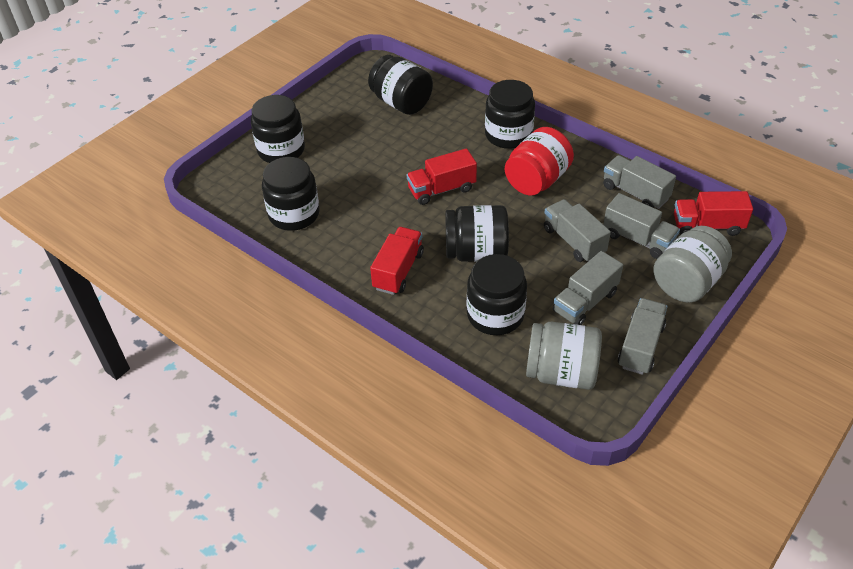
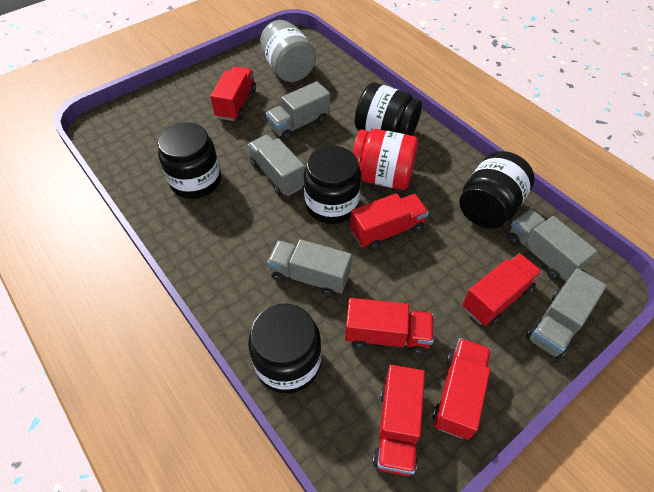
black jar: [251,95,305,163] [262,157,320,231] [368,55,433,115] [446,205,509,262] [467,254,527,335] [485,80,535,149] = 6 -> [158,123,221,199] [248,304,321,394] [304,146,361,224] [355,82,422,136] [459,151,535,229] = 5
grey jar: [526,322,602,390] [653,226,732,303] = 2 -> [260,20,316,82] = 1
red truck: [370,227,424,295] [407,149,477,205] [674,191,753,236] = 3 -> [210,67,256,121] [345,298,434,355] [350,193,429,250] [372,365,425,476] [433,338,491,440] [462,253,542,326] = 6

